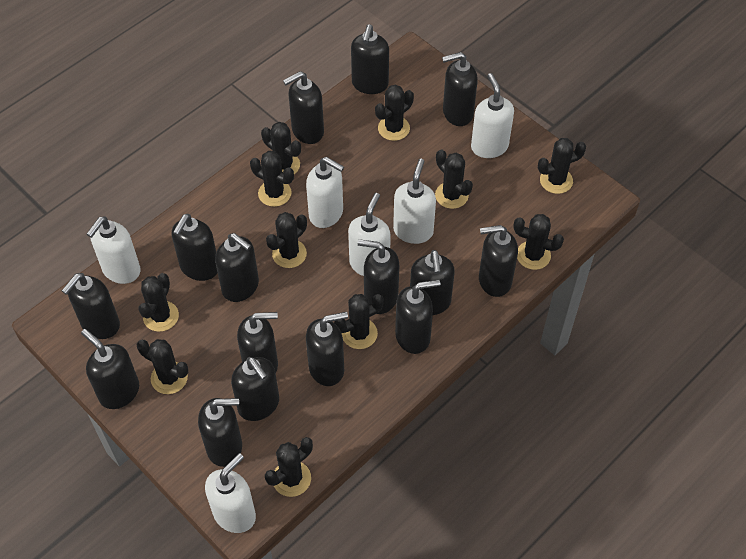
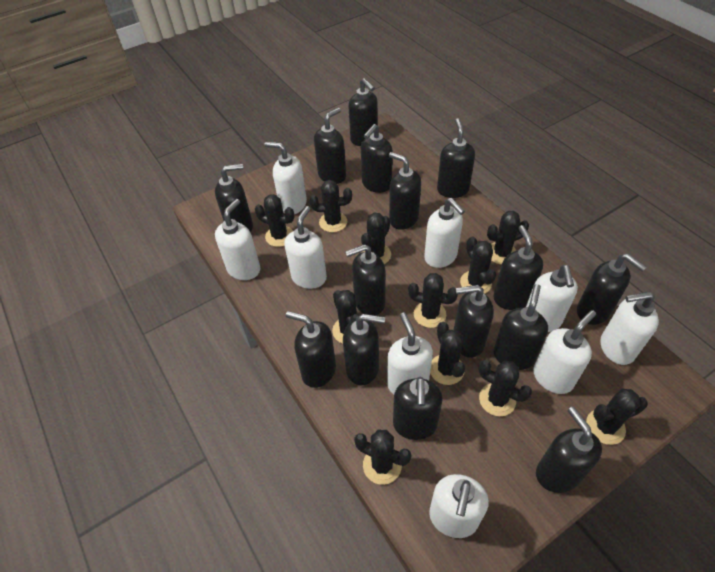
white soap dispenser: [87,216,141,284] [205,453,256,533] [306,157,344,228] [348,193,391,276] [393,158,436,244] [471,73,514,158] = 6 -> [215,199,260,280] [265,142,307,214] [284,206,327,289] [387,313,433,394] [424,198,465,268] [429,474,489,538] [526,265,578,332] [533,310,596,394] [600,291,659,365] = 9

